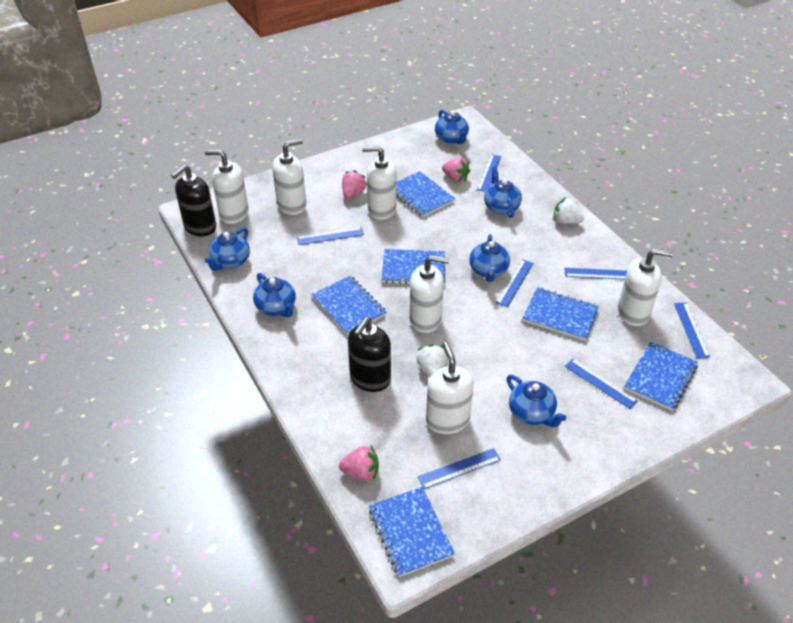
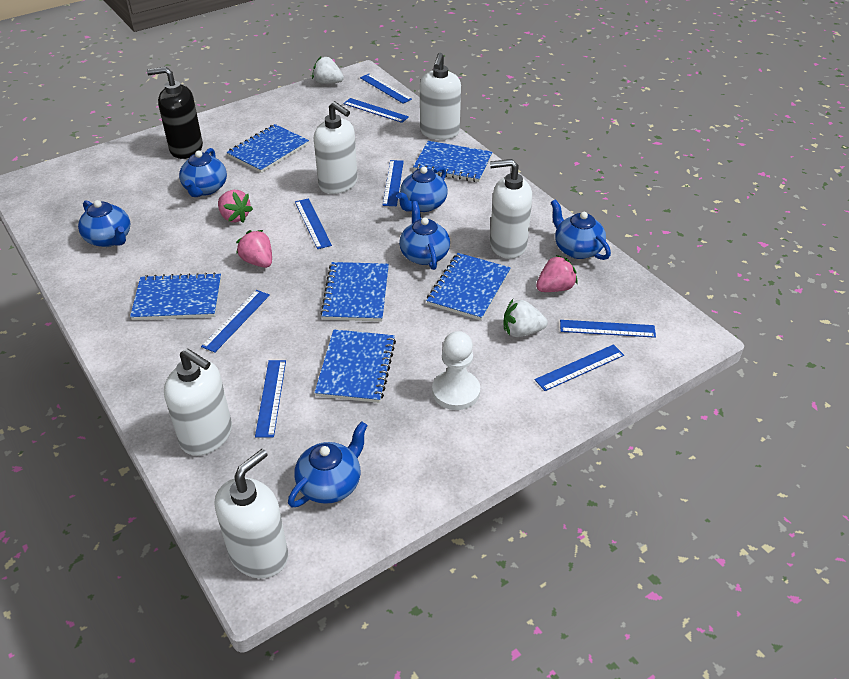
black soap dispenser: [171,165,216,236] [348,317,391,392] = 2 -> [147,67,203,159] = 1
blue ruler: [297,227,364,245] [418,448,501,489] [477,154,501,192] [496,259,534,307] [564,268,627,280] [565,359,638,409] [674,303,710,358] = 7 -> [201,290,270,353] [255,360,286,437] [295,198,332,249] [343,98,409,123] [360,74,412,103] [383,160,404,206] [535,344,624,391] [560,320,656,338] = 8
white pawn: none = 0 -> [432,331,480,410] = 1
white soap dispenser: [205,150,249,224] [272,139,306,215] [362,146,396,220] [409,255,450,333] [426,342,474,434] [618,248,674,326] = 6 -> [164,348,232,456] [215,449,289,579] [314,101,358,194] [420,53,461,140] [490,159,532,259] = 5

